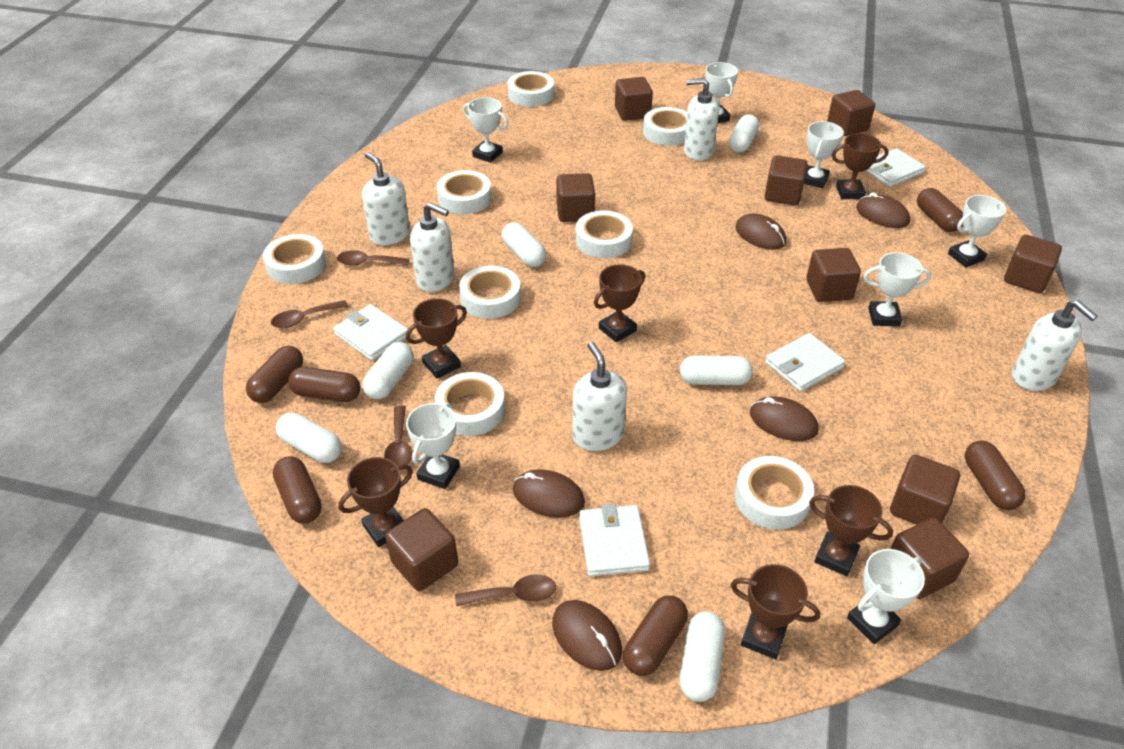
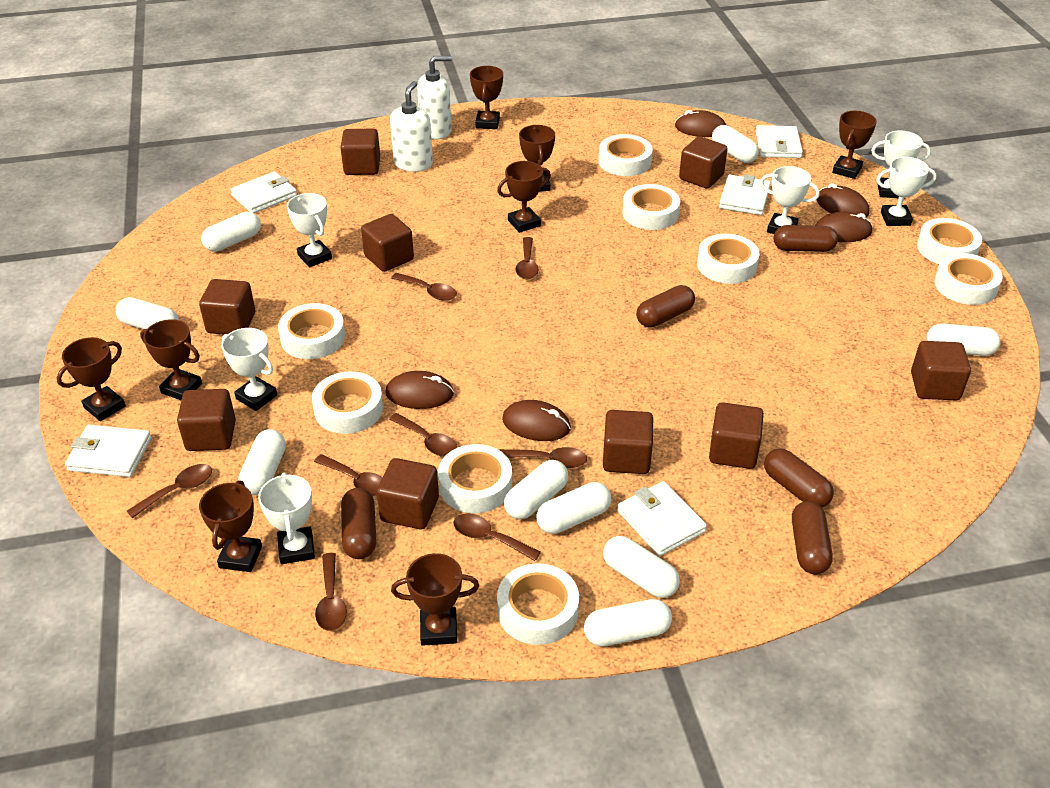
brown capsule: [246,346,303,403] [273,456,322,524] [288,367,360,402] [623,595,688,676] [917,188,963,232] [965,441,1026,510] = 6 -> [341,488,376,559] [636,285,695,328] [764,448,834,508] [774,225,838,252] [792,501,833,574] = 5
brown spoon: [271,300,348,328] [337,250,410,265] [384,405,412,466] [455,574,556,606] = 4 -> [127,464,212,518] [314,454,382,496] [315,553,347,631] [389,413,457,457] [391,273,457,301] [453,513,541,561] [499,447,587,468] [515,237,539,280] = 8
brown trophy: [338,457,413,547] [406,298,467,379] [594,264,645,342] [731,564,820,659] [809,485,893,576] [832,133,889,199] = 6 -> [57,337,126,421] [140,319,202,400] [199,480,262,572] [391,553,479,646] [470,66,503,129] [497,161,551,233] [519,125,555,192] [832,111,877,179] = 8
white capsule: [276,413,342,463] [362,342,414,399] [502,222,546,267] [680,355,753,385] [680,611,725,702] [729,115,759,153] = 6 -> [116,297,179,329] [201,212,261,252] [238,430,286,495] [504,460,569,519] [536,482,612,534] [584,599,672,647] [603,536,680,598] [712,125,759,163] [926,324,1001,356] = 9
white soap dispenser: [362,152,410,245] [410,203,454,292] [572,341,627,451] [684,78,719,161] [1012,300,1098,391] = 5 -> [390,81,433,172] [417,56,452,139] = 2
white tape: [263,234,326,284] [435,372,505,436] [437,170,492,214] [459,266,521,319] [507,71,554,107] [576,211,633,258] [643,107,687,146] [735,456,814,529] = 8 -> [278,303,345,359] [312,372,383,434] [438,444,512,513] [497,563,579,645] [598,134,653,176] [622,184,680,230] [697,234,759,284] [917,218,982,264] [934,253,1002,305] = 9
white trophy: [406,403,460,489] [463,97,508,163] [705,62,738,123] [804,121,844,188] [847,549,925,644] [864,252,931,327] [948,195,1006,267] = 7 -> [221,328,277,411] [258,473,315,564] [287,193,332,267] [760,166,820,234] [871,131,931,198] [877,157,937,226] = 6
white wallet: [333,304,408,361] [579,503,650,576] [765,333,846,392] [865,148,926,187] = 4 -> [65,425,152,477] [230,171,297,213] [617,481,707,556] [719,175,771,215] [756,125,803,158] = 5

